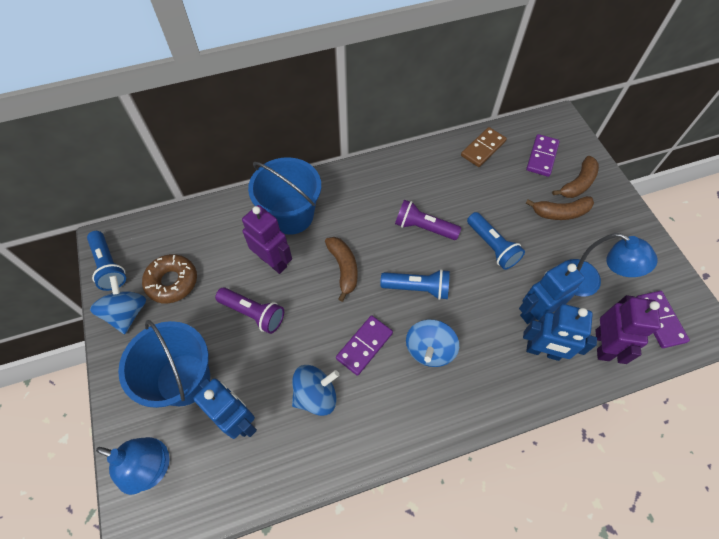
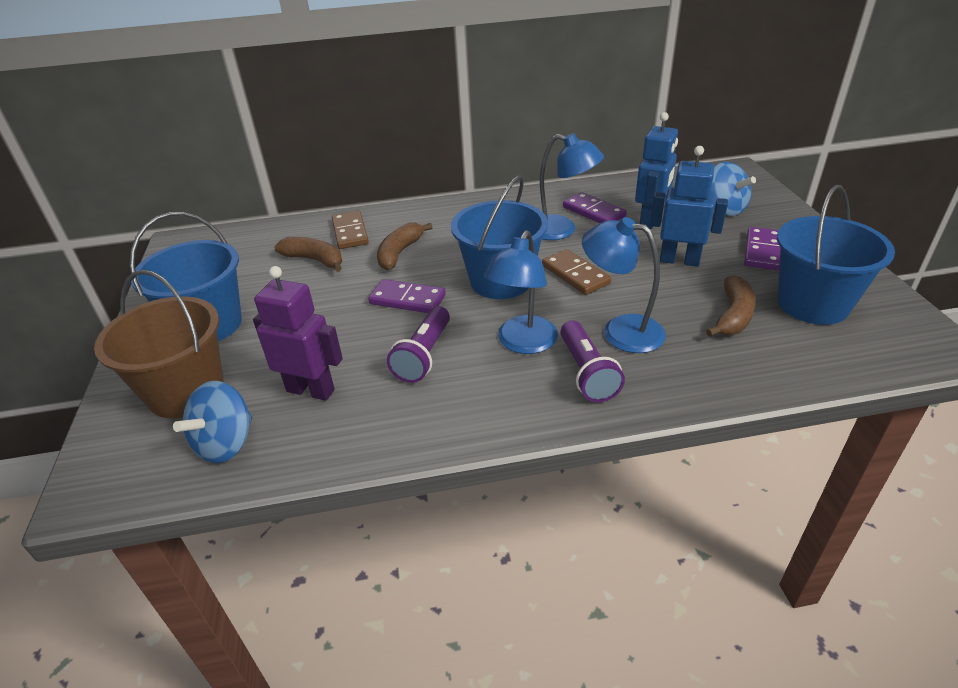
blue bucket: [118,320,210,408] [248,157,321,235] = 2 -> [130,212,242,341] [451,175,548,299] [777,185,895,325] = 3
blue flashlight: [87,231,126,291] [380,269,450,300] [467,212,525,270] = 3 -> none = 0
blue lamp: [96,437,170,495] [569,233,658,297] = 2 -> [484,230,558,354] [540,133,604,240] [582,217,666,353] = 3
blue robot: [193,378,257,439] [519,260,585,324] [523,304,597,361] = 3 -> [635,112,678,229] [650,146,728,267] = 2
blue spinning top: [90,275,146,334] [292,365,339,416] [406,319,459,367] = 3 -> [173,381,252,463] [711,162,756,216] = 2
brown bucket: none = 0 -> [94,269,224,418] = 1
brown domino: [461,127,507,167] = 1 -> [332,211,369,249] [542,249,611,295] = 2
brown donut: [142,254,197,304] = 1 -> none = 0
purple robot: [242,205,292,274] [596,295,661,364] = 2 -> [253,266,343,401] = 1

